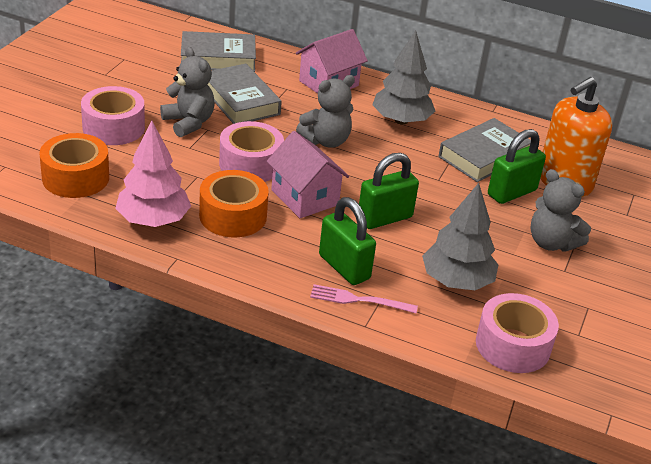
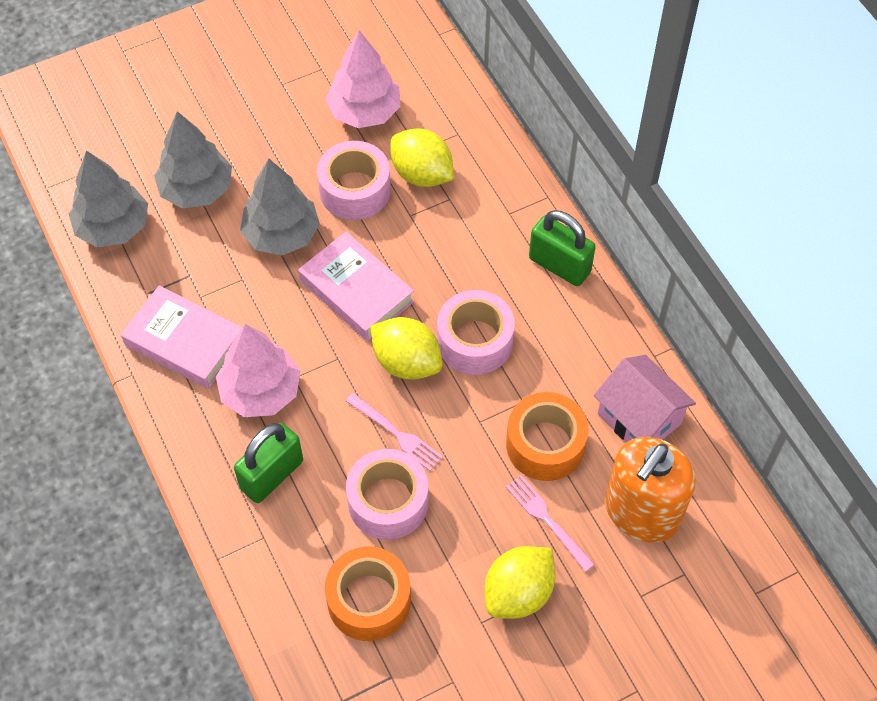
green padlock: [319,197,376,285] [359,153,419,229] [488,129,546,204] = 3 -> [234,423,303,503] [529,210,596,286] = 2
grey book: [181,31,256,72] [208,64,282,124] [438,118,531,182] = 3 -> none = 0
grey teddy bear: [160,47,215,137] [296,75,355,148] [530,169,591,252] = 3 -> none = 0
grey tree: [372,30,435,125] [422,183,498,290] = 2 -> [69,150,148,247] [154,111,232,208] [240,159,320,256] = 3
pink book: none = 0 -> [121,285,242,389] [298,232,414,341] = 2
pink fork: [310,284,418,313] = 1 -> [346,393,443,471] [506,475,595,572] = 2
pink house: [266,131,349,218] [296,29,368,94] = 2 -> [594,355,696,442] = 1
pink tree: [115,121,191,227] = 1 -> [216,324,301,417] [325,30,400,128] = 2
yellow lemon: none = 0 -> [370,317,443,380] [390,128,454,187] [485,546,556,619] = 3

